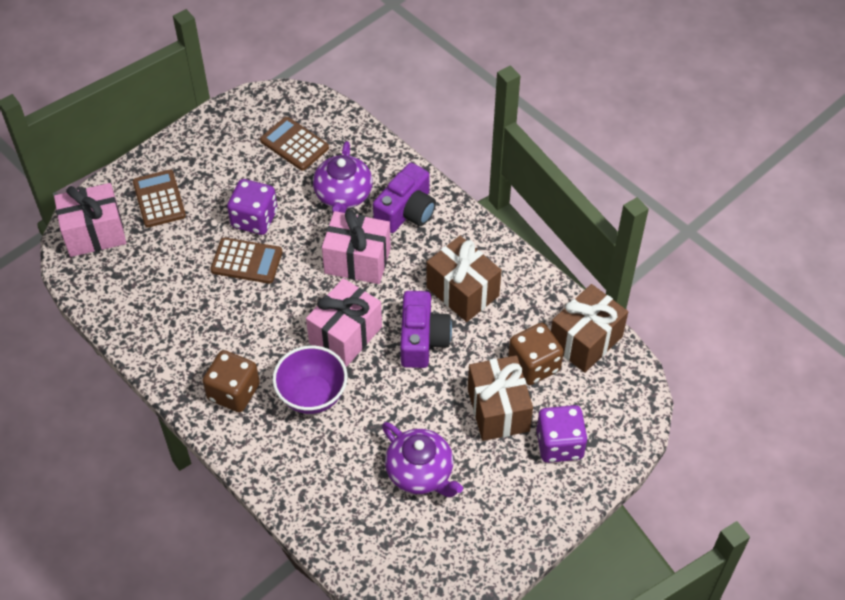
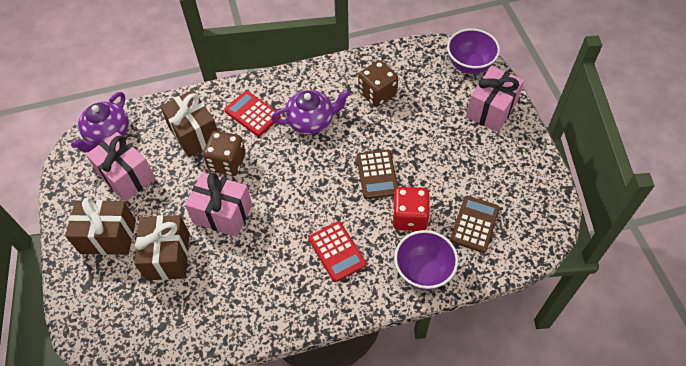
brown calculator: [133,170,186,228] [210,237,283,284] [260,117,329,171] = 3 -> [357,150,398,199] [450,196,500,253] = 2
purple bowl: [273,345,348,414] = 1 -> [394,230,458,290] [447,28,500,74] = 2
purple camera: [373,163,436,233] [400,291,452,368] = 2 -> none = 0
purple dice: [227,179,277,235] [536,405,588,463] = 2 -> none = 0
red calculator: none = 0 -> [224,91,281,136] [308,221,366,282] = 2
red dice: none = 0 -> [393,187,430,231] = 1

